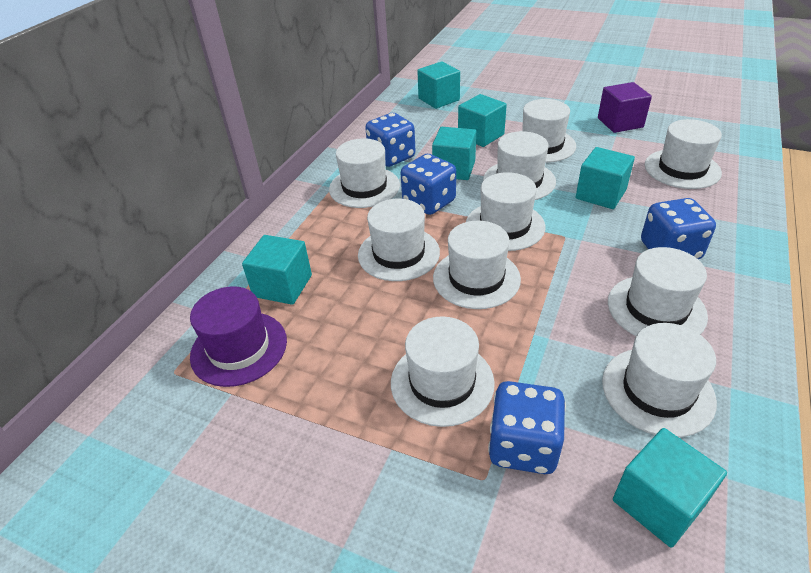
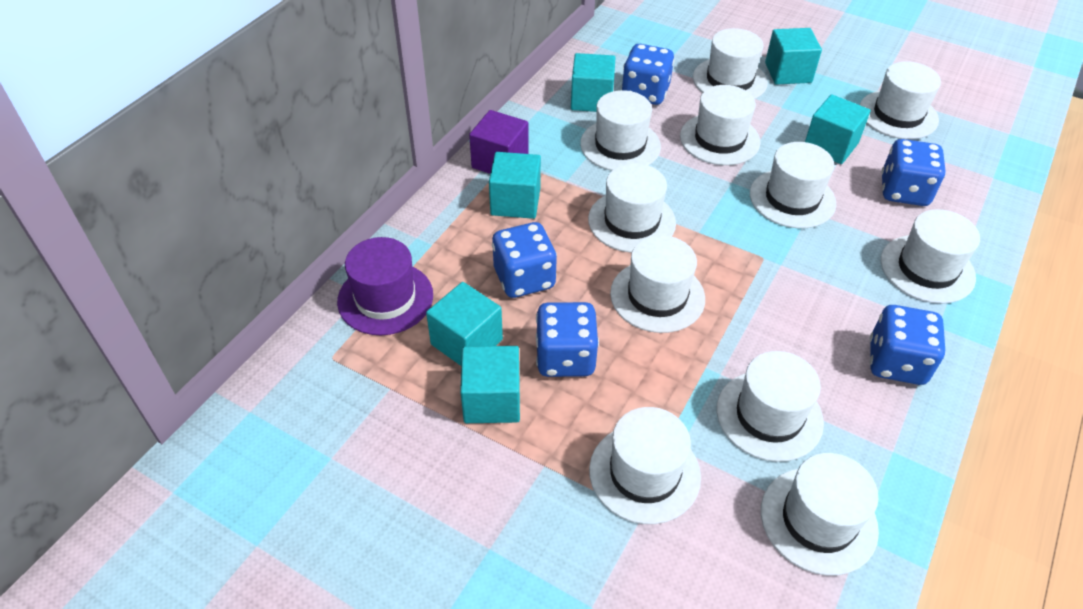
blue dice: [365,113,416,167] [400,154,456,215] [488,381,566,474] [641,198,716,260] = 4 -> [492,222,557,298] [536,302,599,377] [621,44,675,105] [870,305,946,385] [881,139,946,206] = 5
white hat: [329,138,400,208] [358,199,440,281] [391,316,495,427] [433,221,521,309] [466,172,545,251] [483,131,556,200] [522,99,576,163] [602,323,717,437] [608,247,708,336] [645,119,722,189] = 10 -> [580,90,661,171] [588,163,676,253] [589,407,701,524] [610,235,705,333] [680,85,760,165] [693,28,768,99] [717,351,824,462] [750,142,836,228] [761,453,879,576] [860,62,941,139] [881,209,980,304] = 11

